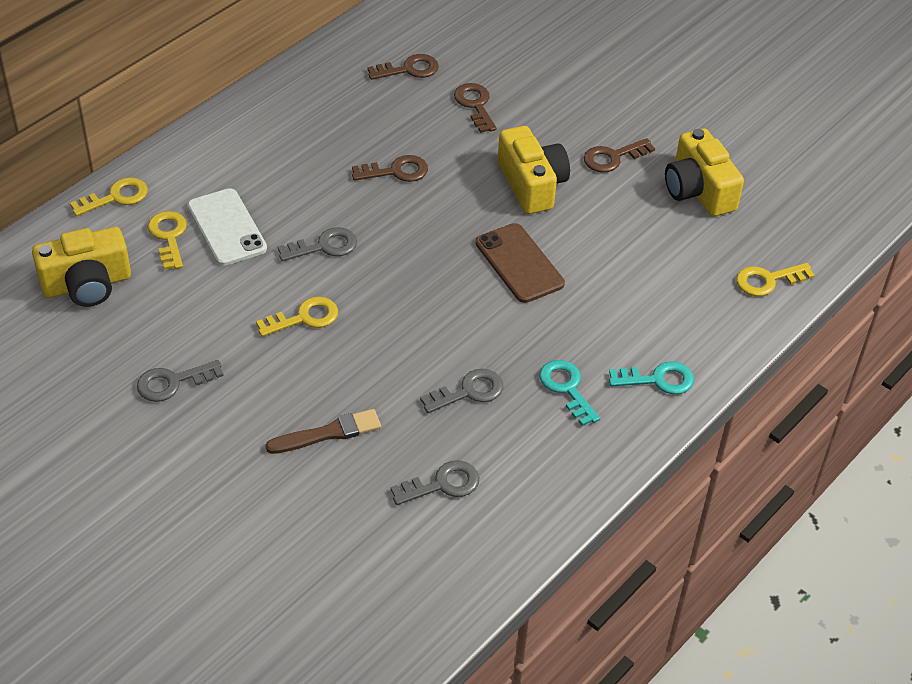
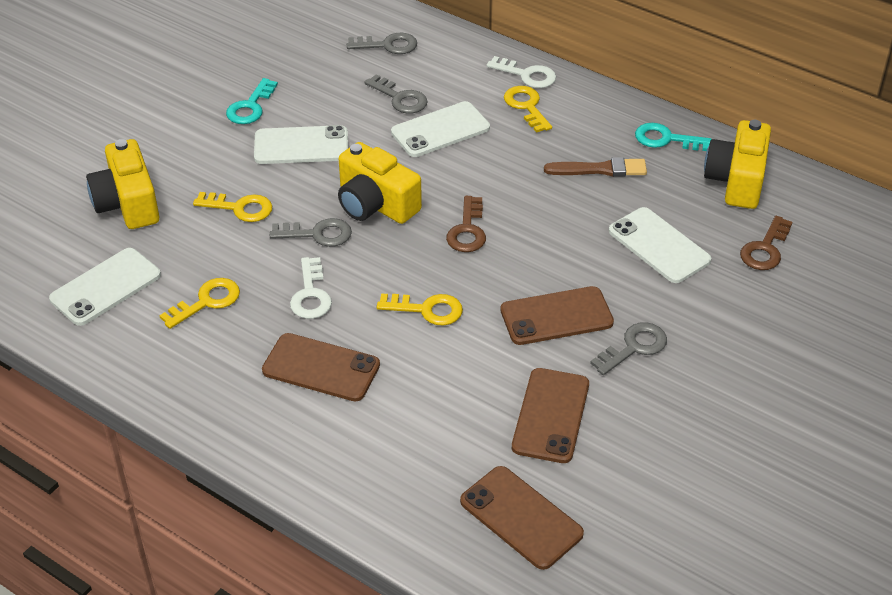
brown key: [352,155,428,182] [367,54,439,80] [454,83,497,133] [584,138,655,173] = 4 -> [446,196,486,252] [740,216,792,270] = 2
brown phone: [475,223,565,303] = 1 -> [262,333,380,401] [460,466,584,570] [500,286,614,345] [512,368,589,463] = 4
white key: none = 0 -> [290,257,332,319] [487,56,556,88] = 2
white phone: [187,188,267,266] = 1 -> [49,248,161,326] [254,125,348,164] [391,101,490,157] [609,207,711,283] = 4

